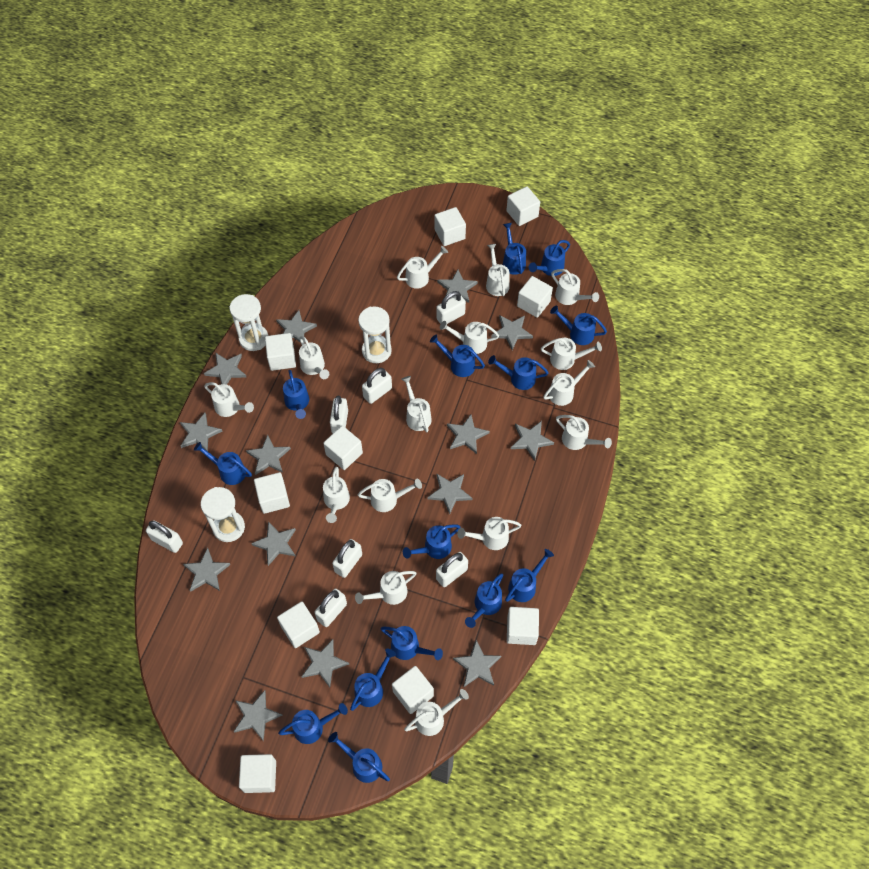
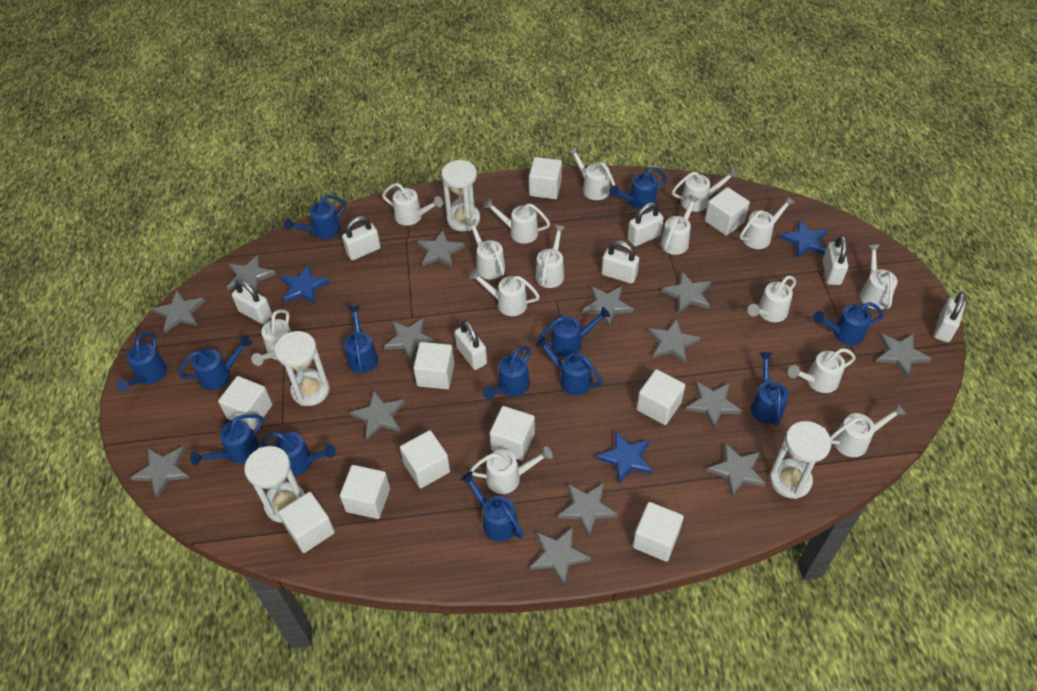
blue star: none = 0 -> [280,264,330,304] [596,431,653,483] [780,220,828,258] = 3
blue watering can: [194,442,252,485] [278,703,348,744] [283,370,309,419] [328,732,390,783] [350,649,396,711] [380,626,443,660] [403,524,460,559] [430,335,485,377] [465,573,503,628] [488,355,549,390] [503,223,526,275] [505,549,554,602] [529,240,570,276] [550,306,607,345] = 14 -> [117,333,167,392] [178,336,252,390] [190,414,263,466] [260,432,336,476] [284,195,346,239] [344,305,378,374] [460,471,524,541] [483,346,531,400] [535,337,603,395] [538,307,610,357] [610,167,666,210] [751,352,788,426] [813,302,884,346] = 13
white hourglass: [201,487,245,542] [229,294,268,351] [358,307,392,363] = 3 -> [244,446,305,523] [275,331,330,406] [442,160,480,231] [770,421,832,499] = 4

